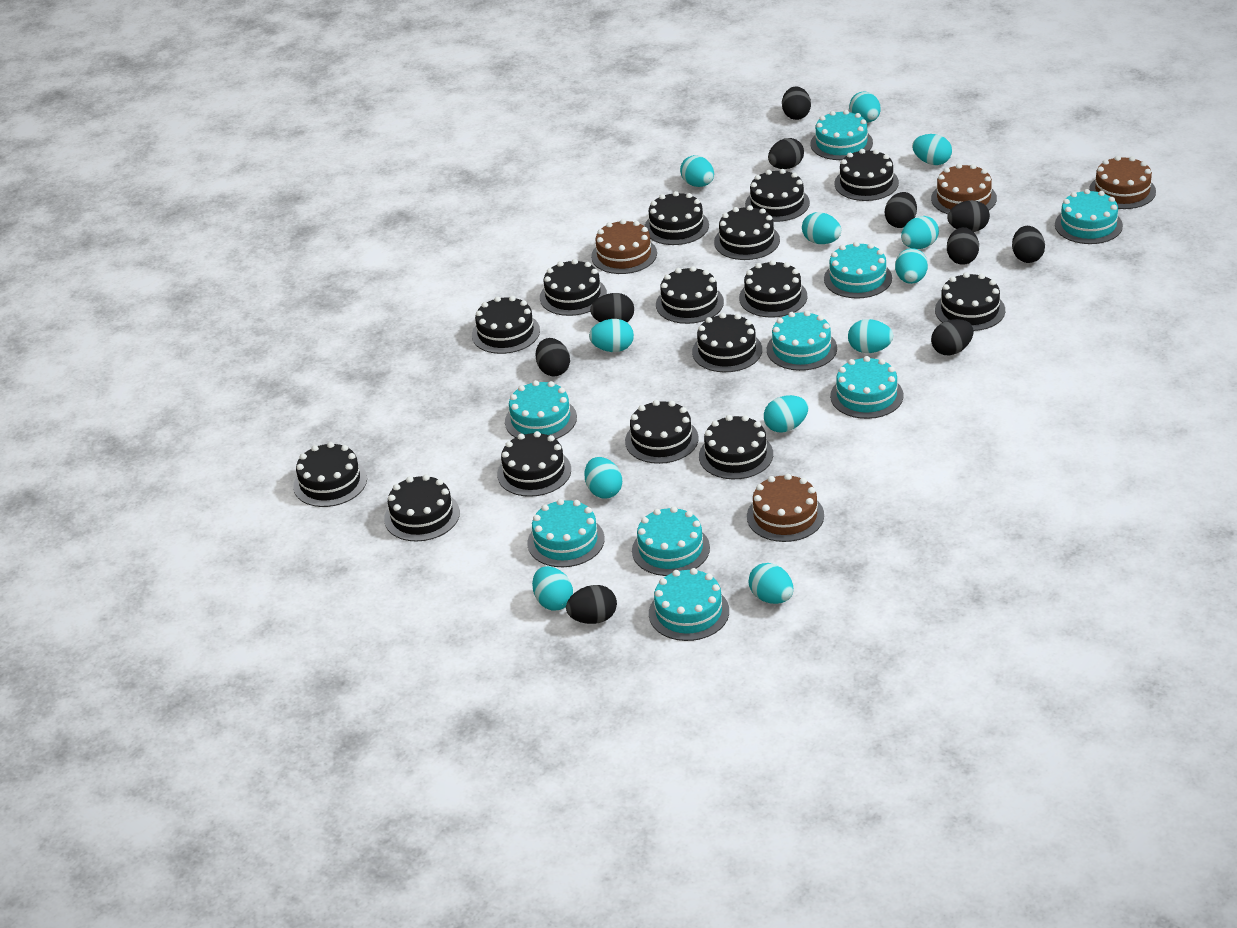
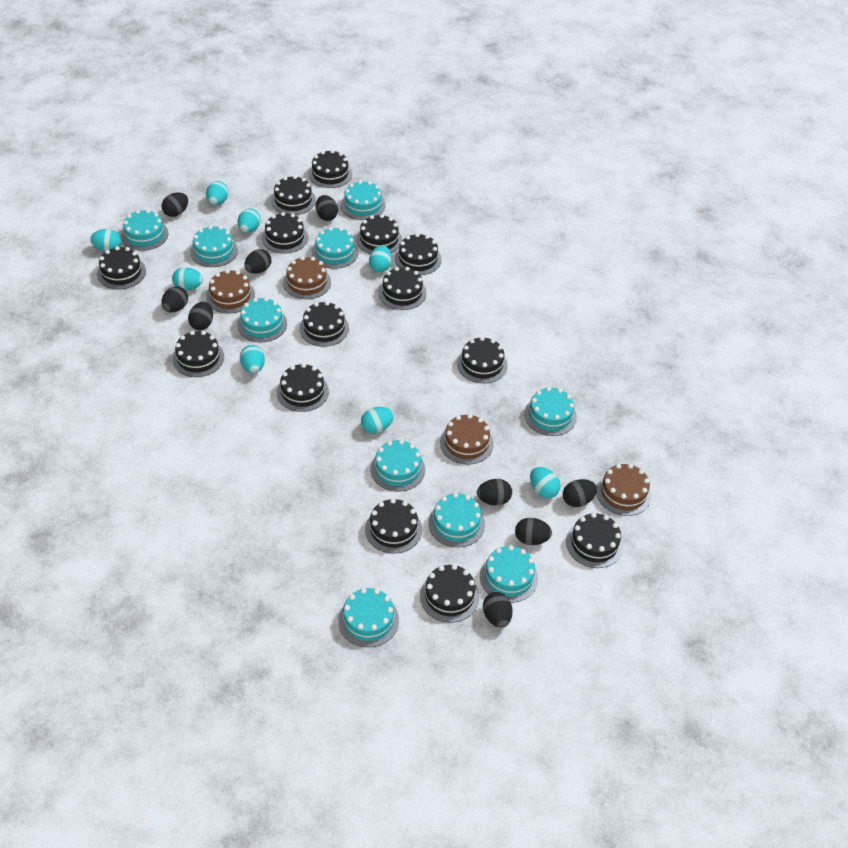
black cake: [293,442,367,507] [384,474,460,541] [472,296,540,354] [497,431,571,497] [540,259,607,316] [625,400,699,464] [645,191,709,245] [656,266,724,324] [692,313,762,372] [699,415,773,479] [714,205,780,260] [739,260,807,318] [745,169,810,222] [834,149,899,201] [935,272,1005,331] = 15 -> [97,246,146,289] [173,331,224,377] [262,212,308,253] [271,175,316,215] [277,363,329,412] [299,301,349,347] [309,150,352,188] [356,214,402,254] [365,498,422,554] [378,267,427,310] [395,233,442,275] [420,564,479,623] [457,336,507,383] [566,513,623,568] = 14
black egg: [535,338,570,376] [566,585,617,624] [590,293,634,322] [768,138,804,169] [782,86,811,120] [885,192,917,228] [931,319,974,356] [947,200,990,232] [947,227,979,265] [1012,226,1045,263] = 10 -> [161,286,188,312] [162,193,188,217] [188,302,213,330] [245,249,271,274] [316,195,338,221] [477,479,512,506] [483,592,513,628] [515,518,552,545] [563,479,597,507] = 9
turquoise cake: [505,380,577,439] [528,499,605,567] [632,506,710,576] [649,568,729,641] [767,311,837,371] [810,110,873,160] [824,242,892,299] [830,356,904,419] [1055,189,1123,244] = 9 -> [121,209,168,251] [190,225,238,267] [237,297,287,342] [312,227,358,269] [338,588,399,647] [341,180,386,220] [371,440,425,491] [428,493,485,547] [480,545,538,603] [524,387,577,436] = 10
turquoise egg: [532,566,573,611] [585,457,622,499] [589,319,634,352] [680,155,714,187] [749,563,793,604] [764,395,808,433] [802,212,841,244] [848,319,893,353] [849,91,881,123] [895,248,928,284] [901,216,939,249] [912,134,952,165] = 12 -> [90,229,121,251] [172,267,203,291] [206,181,229,205] [238,208,261,233] [240,345,265,373] [361,407,394,434] [369,245,392,273] [530,467,561,498] = 8

